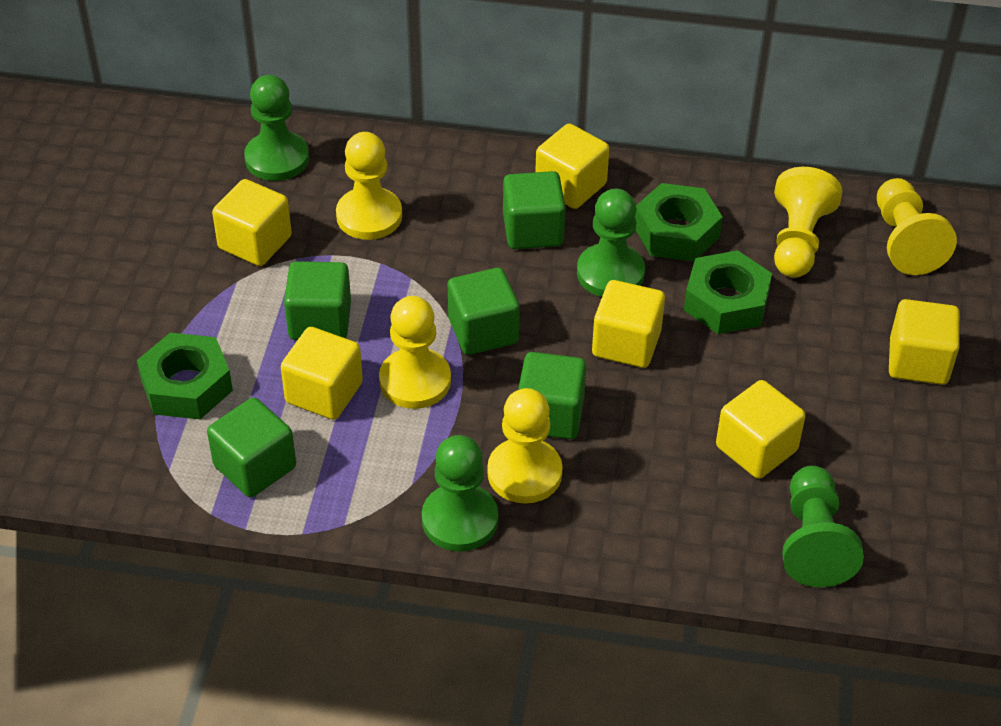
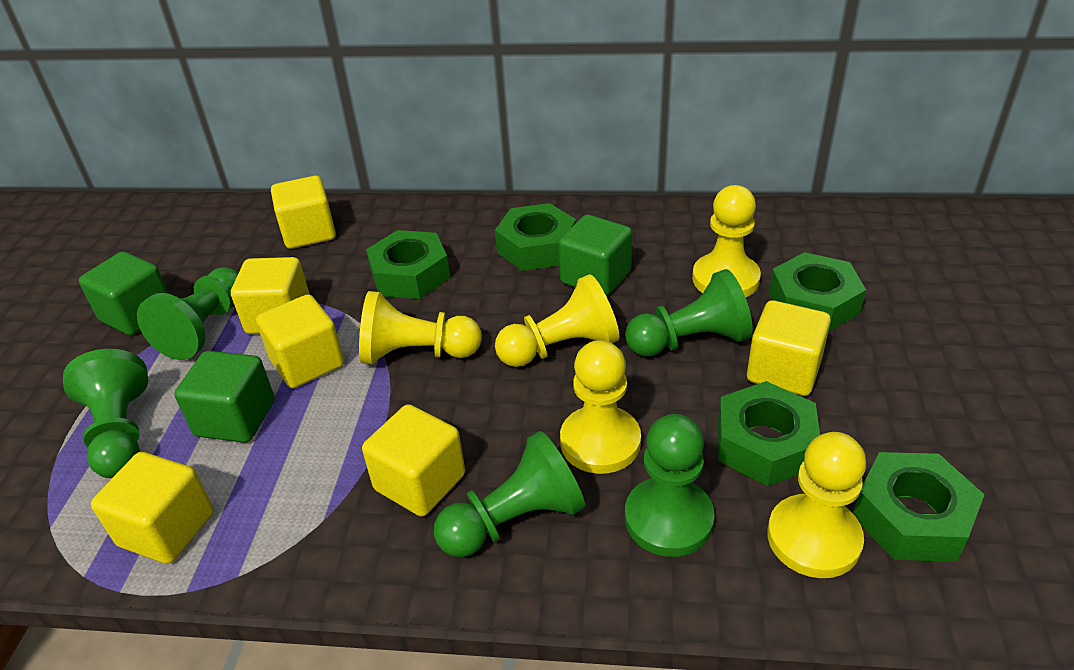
green cube: [207,397,296,497] [284,261,351,340] [448,268,520,355] [503,171,566,249] [518,352,586,439] = 5 -> [79,252,169,336] [174,351,275,443] [558,215,632,297] = 3
green nut: [137,333,233,419] [635,183,723,261] [684,250,772,334] = 3 -> [366,230,450,299] [495,203,576,271] [718,381,820,486] [769,252,866,332] [853,452,985,562] = 5
green pawn: [244,75,309,181] [422,435,498,552] [577,189,645,297] [782,466,864,587] = 4 -> [63,349,149,478] [137,267,239,360] [434,431,585,557] [625,269,753,357] [625,414,715,557] = 5

